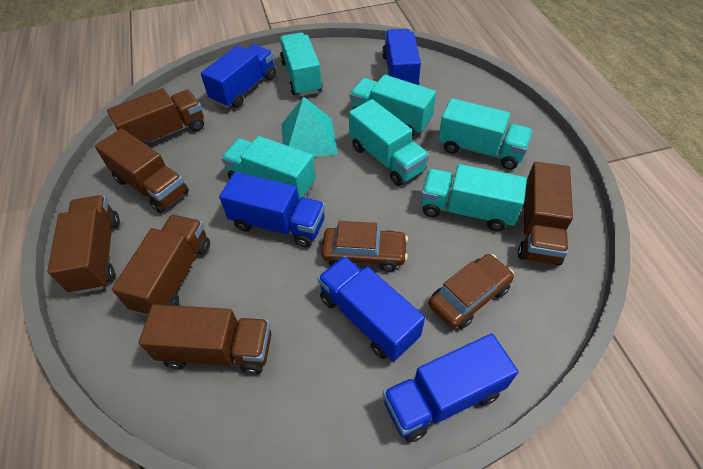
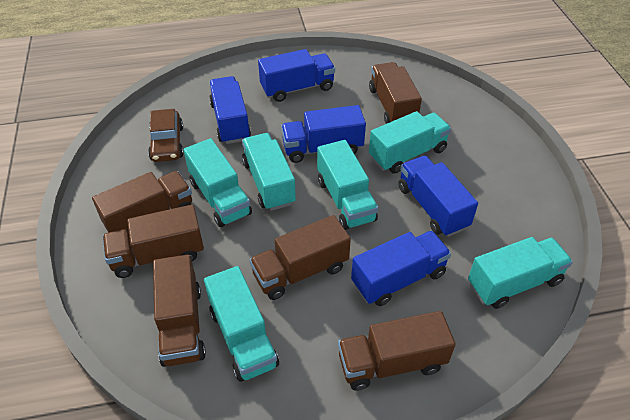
brown car: [321,221,408,272] [429,254,514,329] = 2 -> [148,109,184,162] = 1
turquoise pyramid: [281,97,338,157] = 1 -> none = 0

